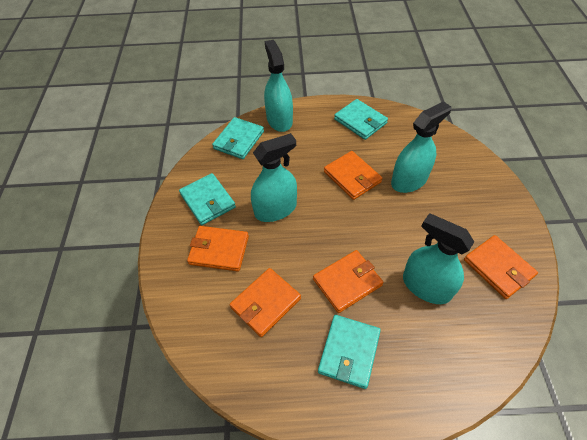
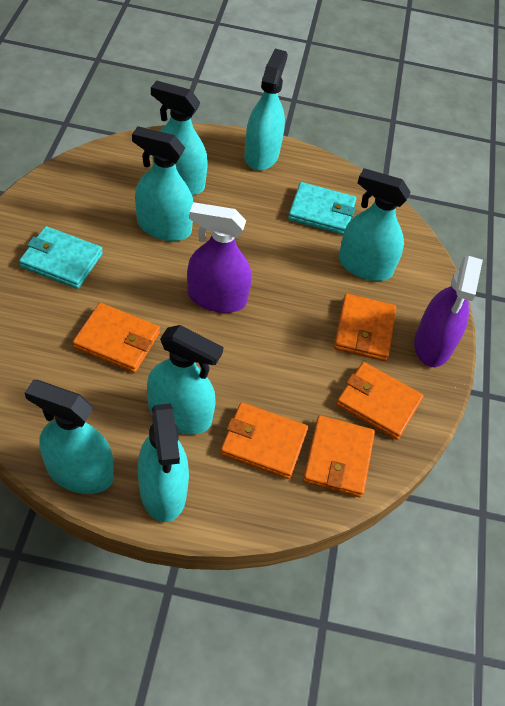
purple spray bottle: none = 0 -> [187,202,252,313] [414,255,483,367] = 2
turquoise spray bottle: [251,133,297,222] [264,40,293,132] [391,101,452,193] [403,213,474,304] = 4 -> [25,380,113,494] [132,126,193,241] [138,403,189,522] [147,325,223,435] [151,81,208,195] [244,49,288,171] [338,168,411,281] = 7
turquoise wallet: [179,173,236,225] [212,117,264,159] [318,315,381,389] [334,99,388,140] = 4 -> [19,226,103,289] [288,182,356,235] = 2

